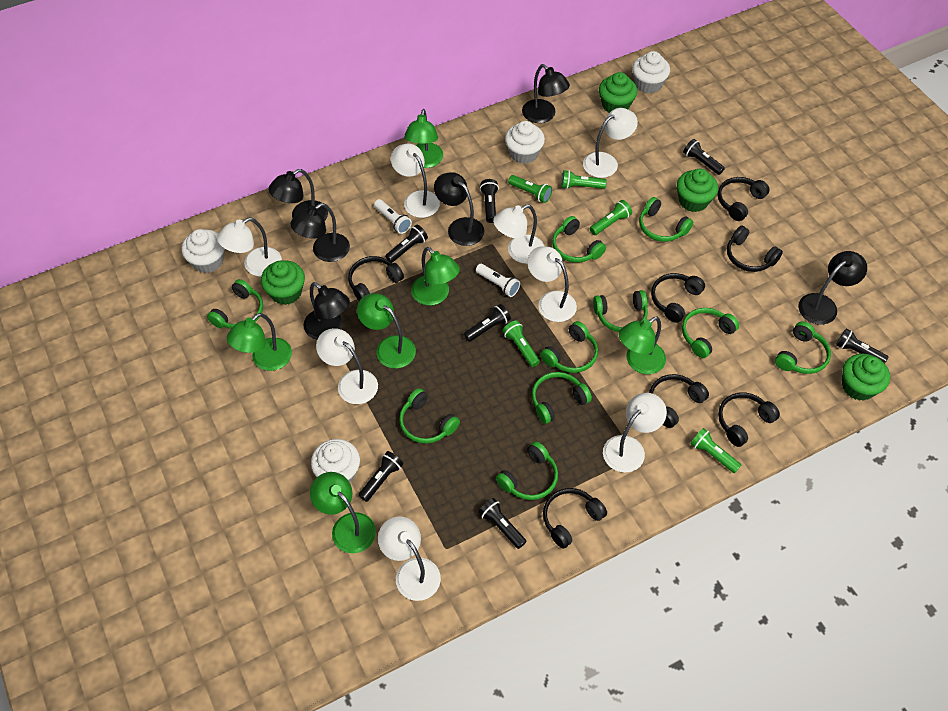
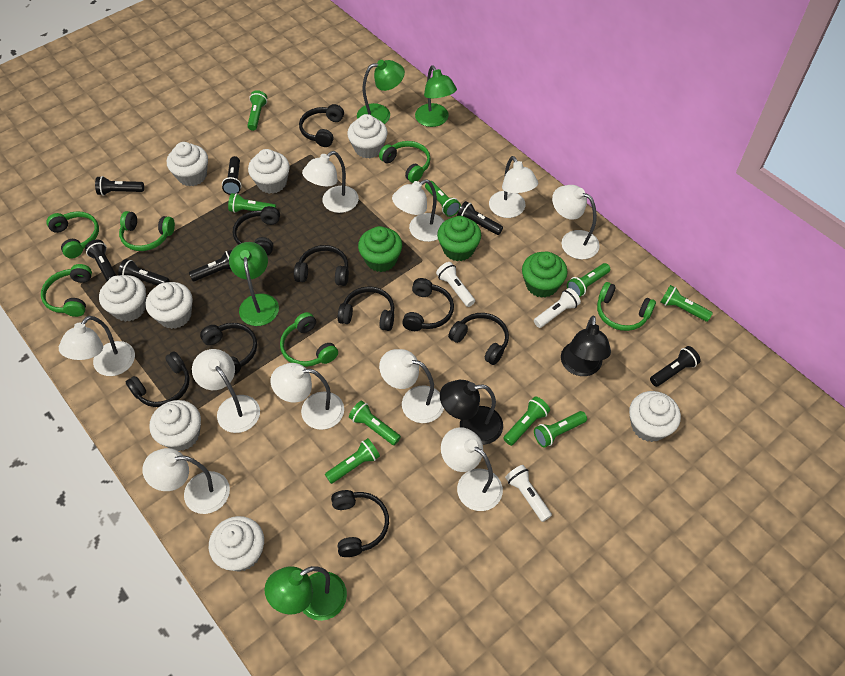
black headphones: [348,256,404,301] [543,488,607,549] [649,374,709,428] [651,273,705,323] [718,177,769,221] [718,393,780,447] [727,225,783,272] = 7 -> [126,351,190,407] [200,323,257,375] [233,206,280,255] [294,245,349,286] [299,104,344,147] [331,490,389,557] [338,286,394,331] [402,278,454,331] [448,313,509,365] = 9
black lamp: [268,169,328,220] [290,203,350,262] [304,282,350,340] [434,172,484,246] [522,64,570,123] [798,251,867,325] = 6 -> [440,380,503,445] [561,316,611,376] = 2
green cupcake: [261,260,305,305] [599,72,637,113] [677,169,718,212] [842,354,890,401] = 4 -> [358,226,402,272] [437,216,481,261] [522,252,567,298] = 3
green flashlight: [502,320,540,367] [508,175,552,203] [561,170,607,189] [590,200,632,235] [690,428,741,473] = 5 -> [228,193,276,213] [247,90,267,131] [325,438,380,484] [349,401,401,445] [425,181,461,217] [503,396,550,446] [534,411,587,448] [567,263,610,297] [661,285,713,322] = 9
green headphones: [207,279,263,329] [399,388,460,444] [496,441,558,500] [532,372,592,424] [540,321,598,373] [552,216,606,263] [593,290,648,332] [639,197,693,242] [682,308,739,358] [775,322,831,374] = 10 -> [41,264,92,317] [46,211,99,258] [119,211,175,251] [280,312,338,367] [379,141,431,183] [597,282,656,331] = 6
green lamp: [227,313,292,371] [310,472,376,553] [357,293,416,368] [404,109,443,168] [411,247,460,305] [619,316,666,374] = 6 -> [229,242,279,326] [264,566,347,621] [357,60,405,124] [415,65,457,127] = 4
white cupcake: [181,229,225,273] [311,439,360,482] [505,121,545,164] [632,51,670,93] = 4 -> [99,275,146,322] [146,282,193,329] [149,400,201,451] [167,142,208,186] [209,516,264,572] [248,149,290,194] [347,114,387,158] [629,391,681,442] = 8
white flashlight: [374,199,412,234] [476,264,520,297] = 2 -> [436,262,475,307] [505,465,552,522] [534,288,581,328] = 3
white lamp: [217,218,282,276] [316,328,378,404] [378,516,441,601] [391,144,440,218] [493,204,544,264] [527,246,577,322] [583,108,638,178] [603,393,667,473] = 8 -> [59,316,135,376] [142,448,230,514] [192,349,260,433] [270,363,344,430] [302,151,359,213] [379,349,444,423] [392,179,444,242] [441,427,503,511] [489,156,538,218] [552,185,600,259] = 10

